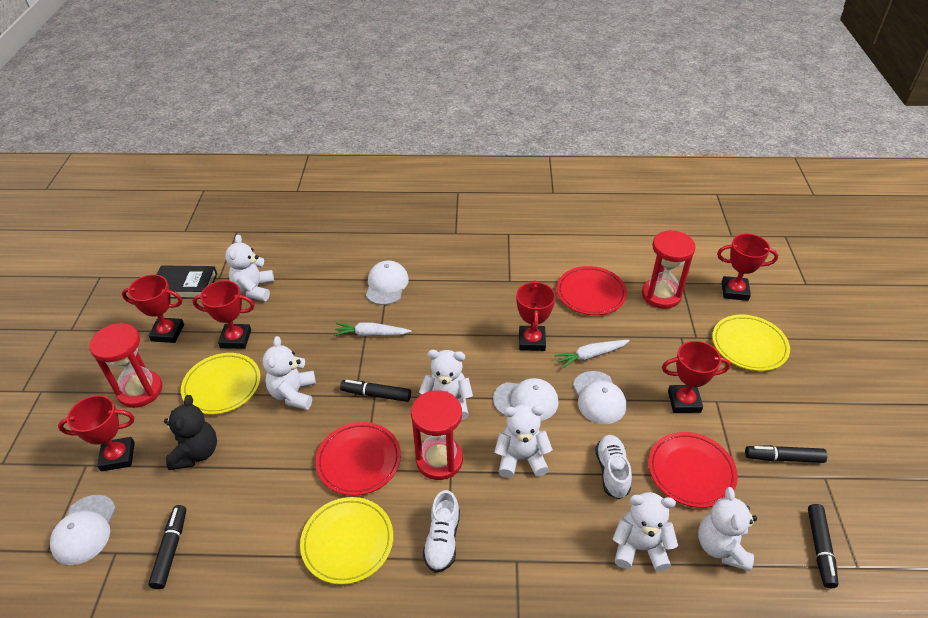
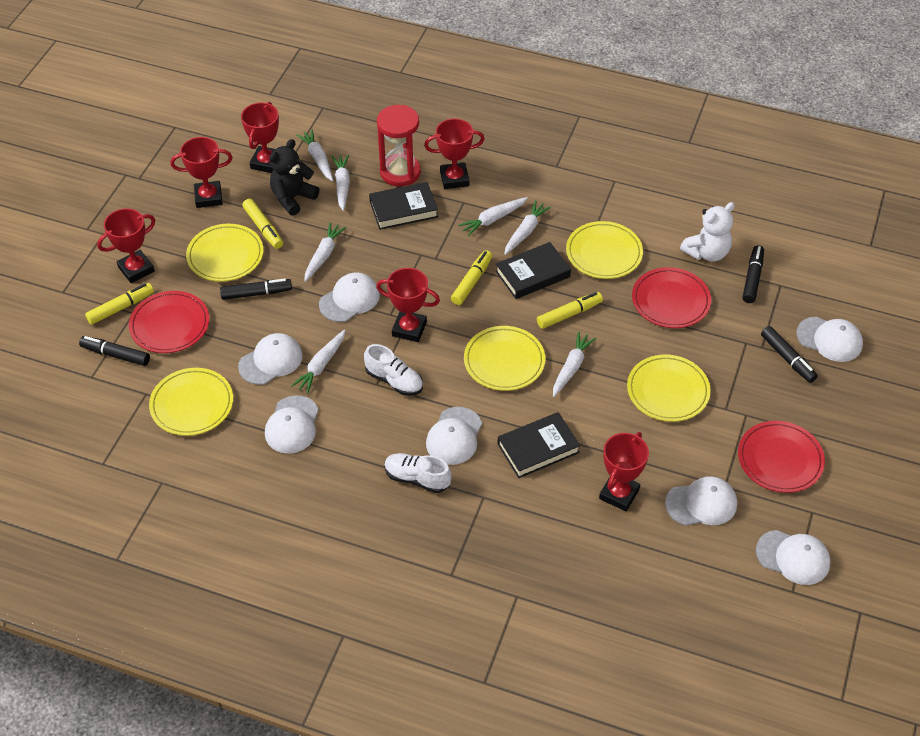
black book: [157,265,217,299] = 1 -> [369,182,438,230] [496,242,571,299] [497,412,580,478] = 3
red hourglass: [89,323,162,408] [411,391,463,480] [642,230,696,309] = 3 -> [377,105,421,186] = 1
white cap: [50,495,116,565] [366,261,409,305] [493,378,559,421] [573,371,626,424] = 4 -> [238,333,303,385] [265,395,319,453] [319,272,380,322] [426,407,482,465] [665,476,737,526] [756,530,831,585] [796,317,863,362] = 7
white carrot: [334,322,411,337] [554,340,630,369] = 2 -> [291,330,346,394] [296,129,333,181] [304,222,347,282] [332,154,350,211] [458,197,528,236] [504,200,551,255] [553,331,596,397] = 7
white teddy bear: [225,234,274,301] [263,336,316,410] [419,350,473,420] [494,404,553,478] [612,492,678,572] [698,487,757,571] = 6 -> [680,202,735,262] = 1
yellow marker: none = 0 -> [85,283,154,325] [242,199,283,249] [451,250,492,305] [537,292,603,329] = 4
yellow plate: [181,353,261,415] [300,497,393,585] [712,315,790,371] = 3 -> [149,368,233,436] [186,224,264,282] [464,326,545,391] [566,221,643,279] [627,355,711,422] = 5

